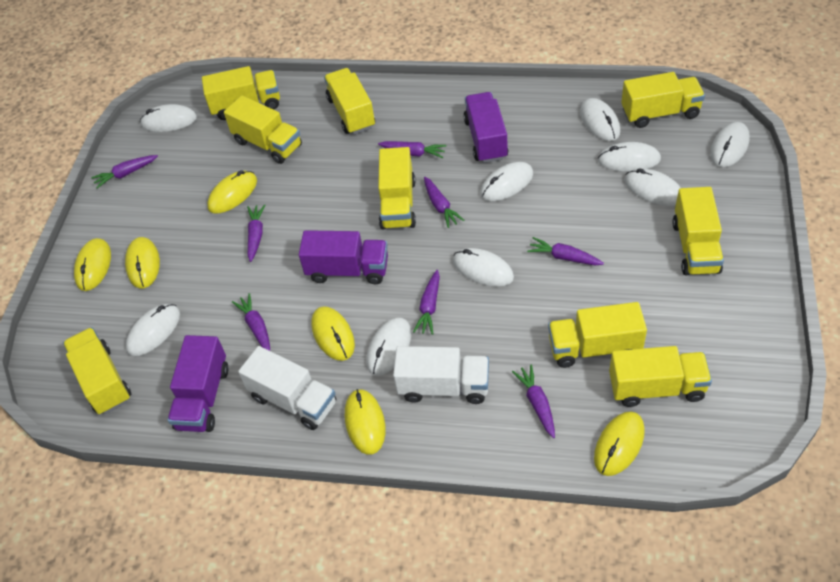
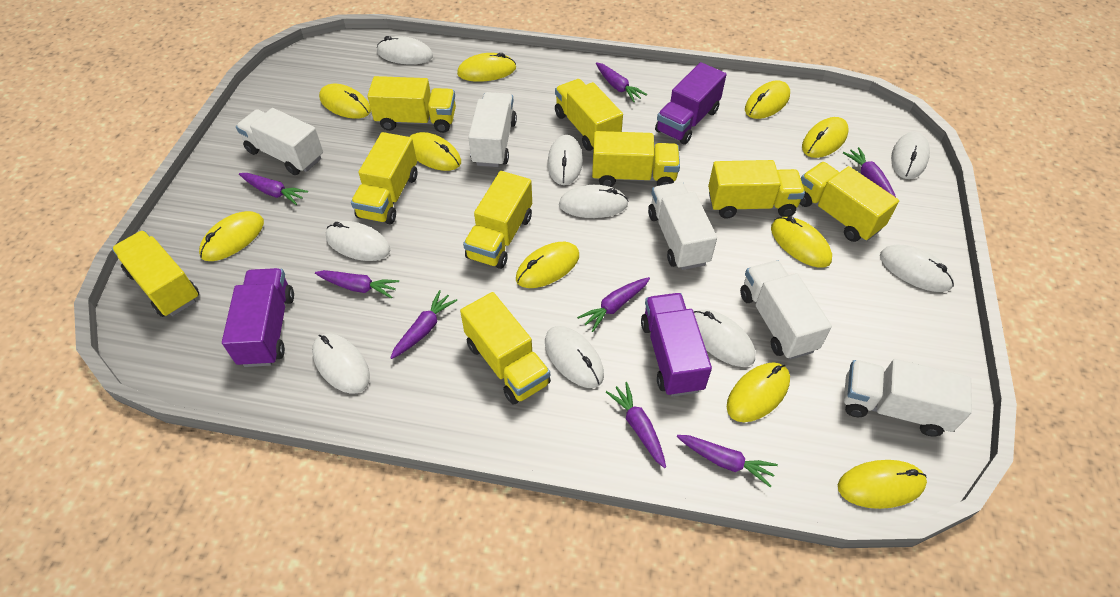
white truck: [238,346,336,430] [393,346,489,404] = 2 -> [236,108,323,175] [468,92,517,167] [648,182,717,270] [740,260,832,360] [844,359,972,436] = 5
yellow mouse: [74,238,111,291] [125,237,160,288] [207,170,257,213] [311,306,355,361] [345,389,385,455] [594,411,645,476] = 6 -> [199,211,264,261] [319,84,371,119] [410,132,461,171] [457,53,516,82] [516,242,579,288] [727,362,790,422] [745,80,790,119] [771,216,832,267] [802,117,849,158] [838,460,927,509] = 10

